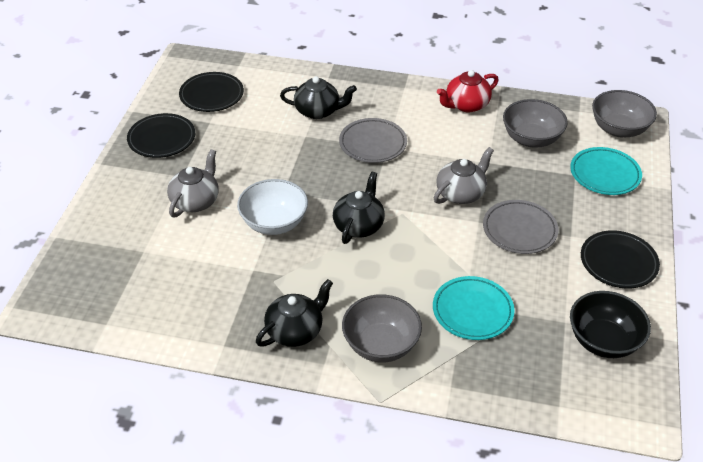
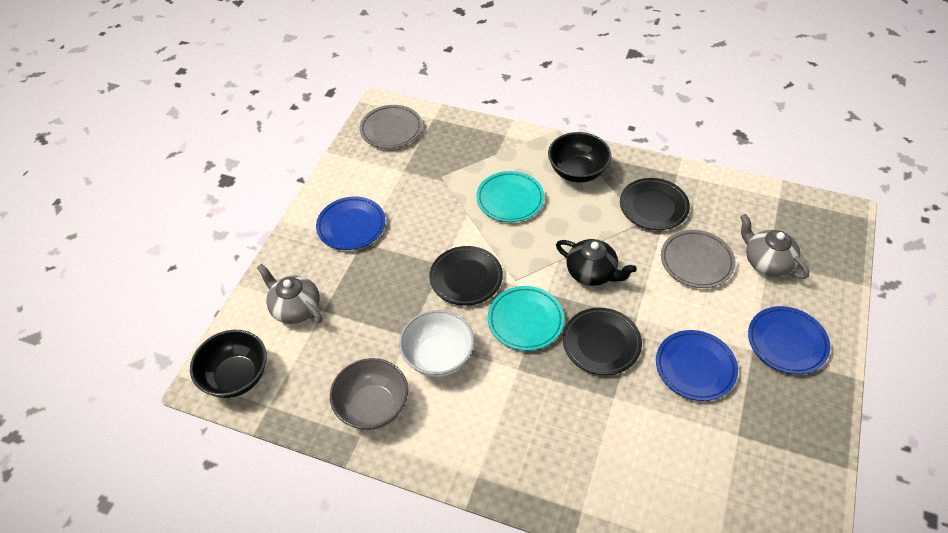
black bowl: [570,291,651,358] = 1 -> [190,330,267,398] [548,132,611,183] = 2
black teapot: [256,279,333,347] [280,76,357,119] [333,172,385,244] = 3 -> [556,239,637,286] = 1
blue plate: none = 0 -> [316,197,385,250] [656,330,738,401] [748,306,830,374] = 3
grey bowl: [342,294,422,363] [503,99,568,148] [592,90,657,137] = 3 -> [330,358,408,430] = 1
red teapot: [437,70,499,112] = 1 -> none = 0

